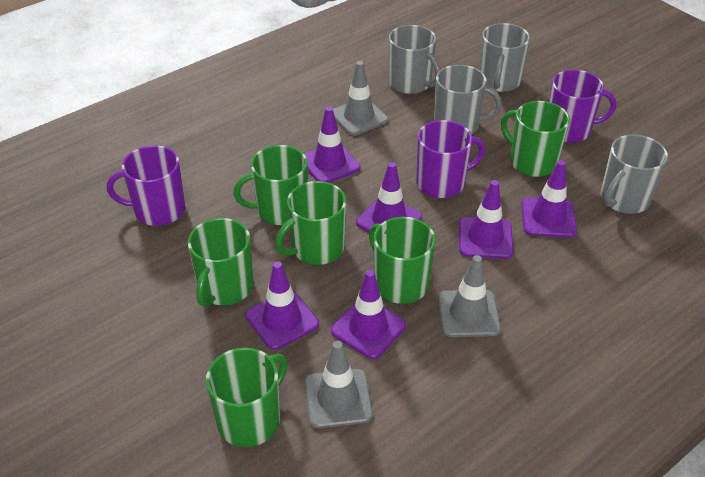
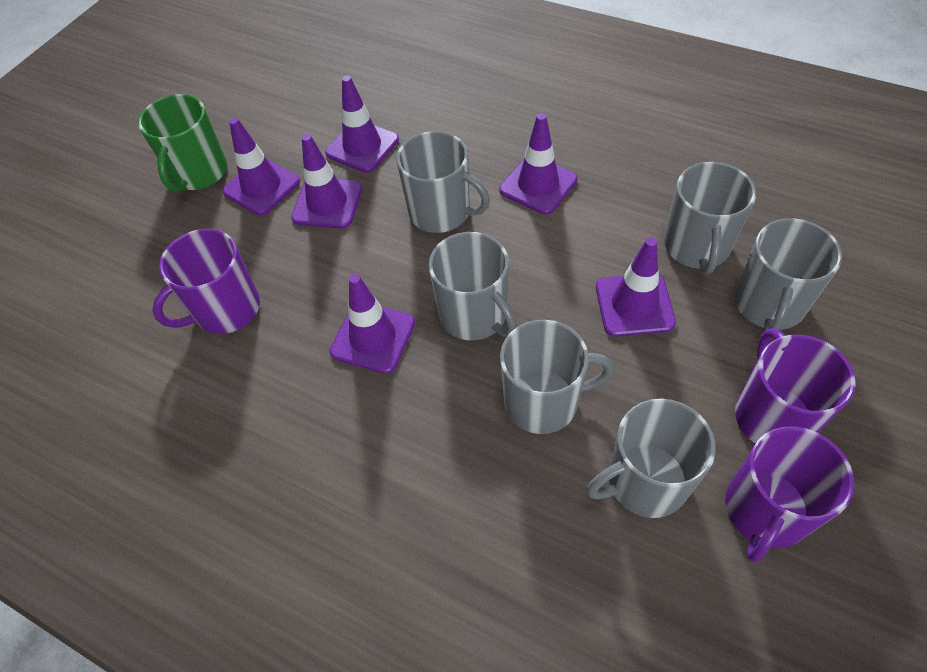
green mug: [188,218,253,307] [206,348,288,447] [233,145,308,225] [275,181,346,265] [369,217,436,304] [501,101,570,177] = 6 -> [138,94,227,192] = 1
grey mug: [389,25,441,94] [434,65,502,134] [479,23,530,92] [600,135,668,214] = 4 -> [397,131,490,233] [429,232,517,340] [500,320,614,434] [586,399,716,518] [664,162,756,274] [735,218,842,331] = 6
grey traffic cone: [305,341,373,428] [333,61,388,136] [438,255,501,337] = 3 -> none = 0

